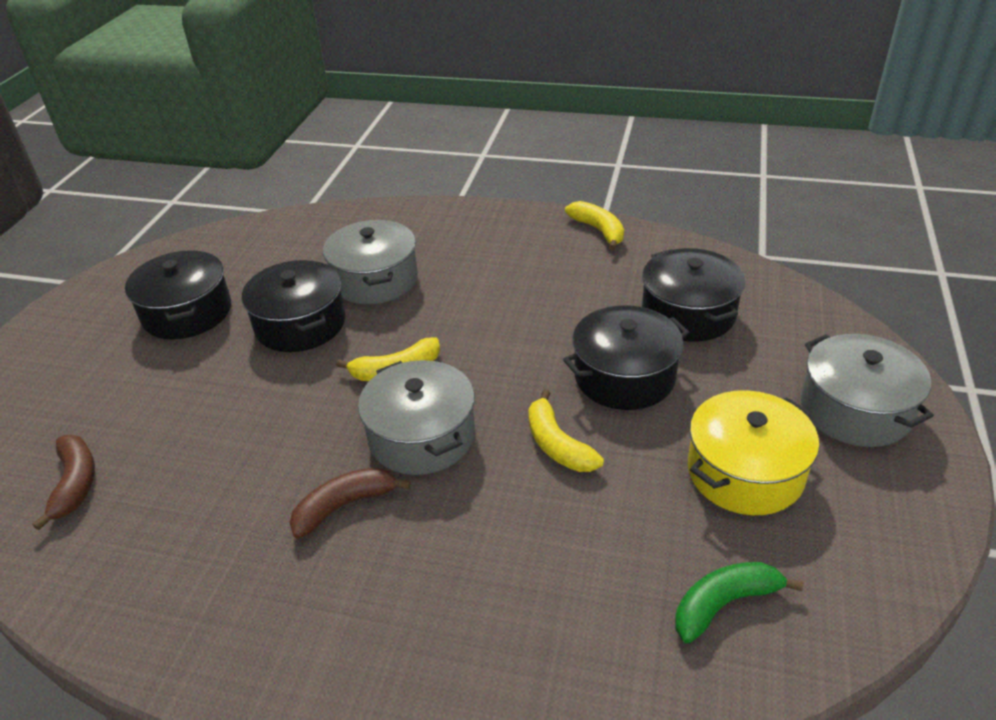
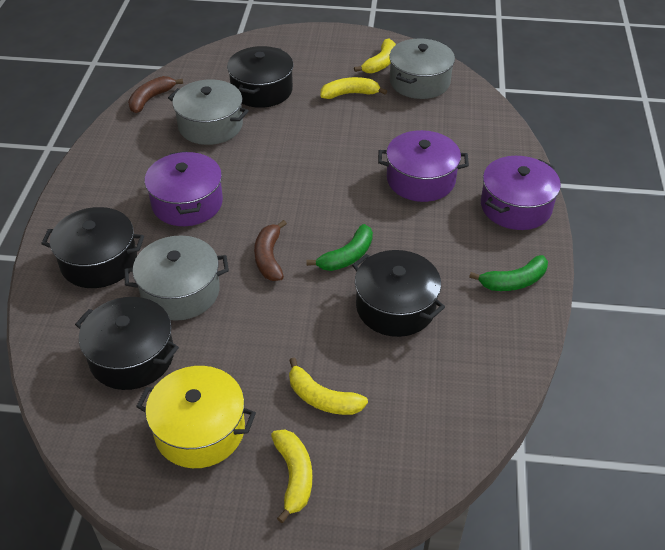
green banana: [675,562,803,643] = 1 -> [307,224,373,271] [469,255,548,291] = 2
purple pot: none = 0 -> [145,151,223,226] [378,130,469,202] [481,156,561,230] = 3
yellow banana: [336,337,440,381] [529,389,604,472] [565,201,624,250] = 3 -> [271,429,312,523] [289,358,368,415] [321,77,387,99] [354,38,396,74] = 4

